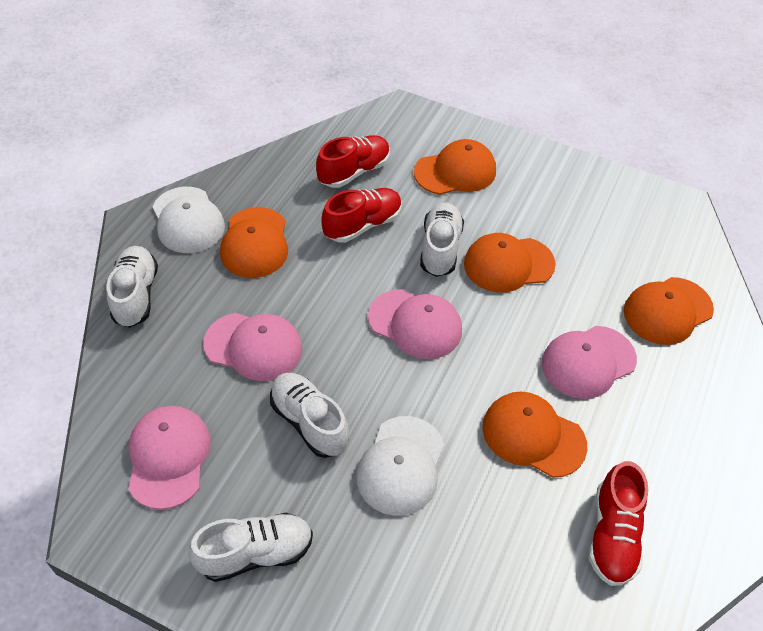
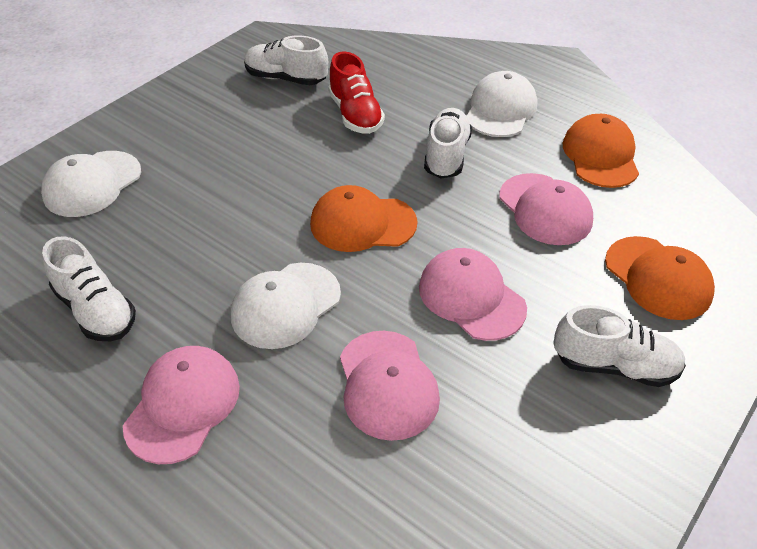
orange cap: [220,207,288,278] [414,139,496,195] [464,233,556,293] [483,392,587,478] [624,277,714,345] = 5 -> [310,185,418,252] [563,114,639,188] [605,236,715,320] = 3
red shoe: [316,135,390,188] [321,188,402,243] [589,461,648,586] = 3 -> [328,51,385,134] = 1
white cap: [152,187,225,253] [356,416,444,516] = 2 -> [41,151,141,217] [231,263,341,349] [467,71,538,137] = 3

